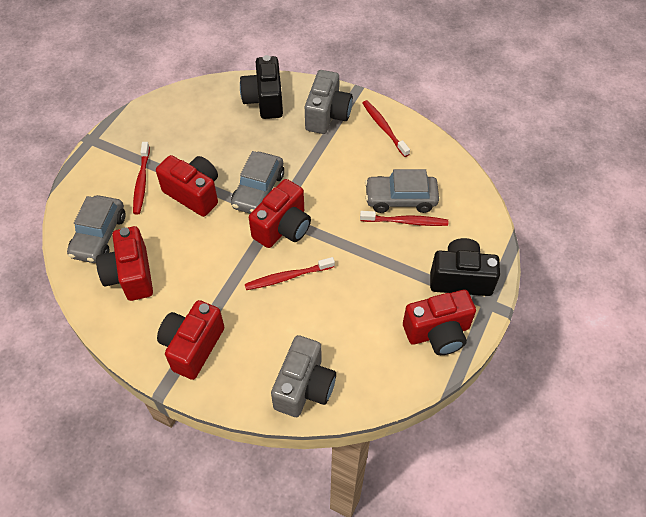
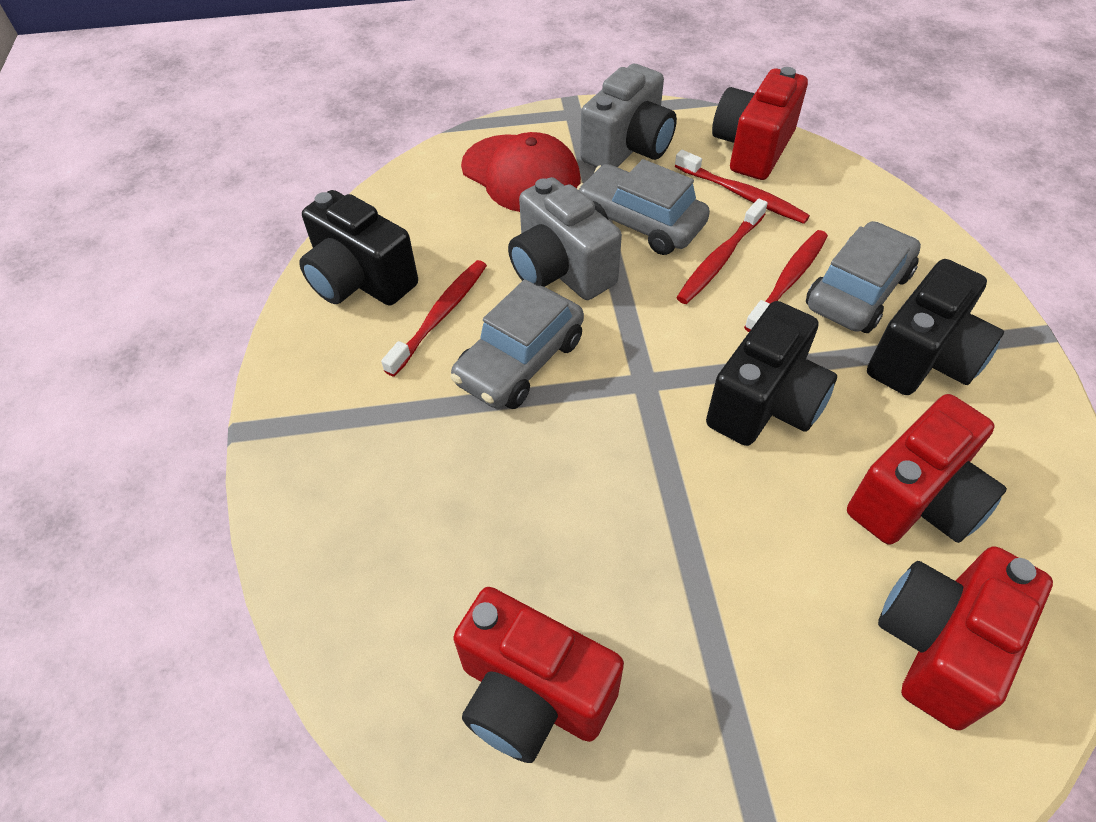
black camera: [240,55,283,119] [430,238,500,296] = 2 -> [299,190,418,306] [706,301,837,446] [867,259,1004,395] = 3
red camera: [96,226,153,301] [156,155,218,217] [157,300,224,380] [249,179,311,248] [403,290,476,355] = 5 -> [453,587,624,763] [712,67,808,180] [847,394,1007,545] [878,546,1053,730] = 4
red cap: none = 0 -> [461,132,581,212] = 1

